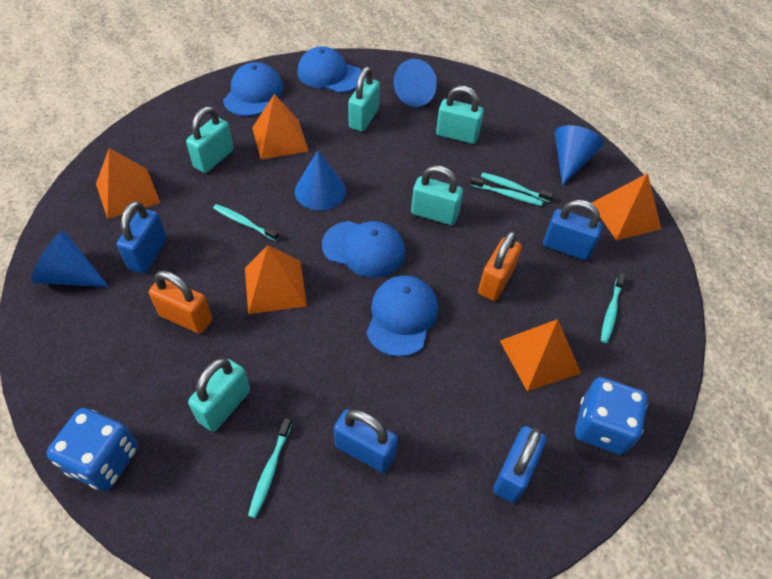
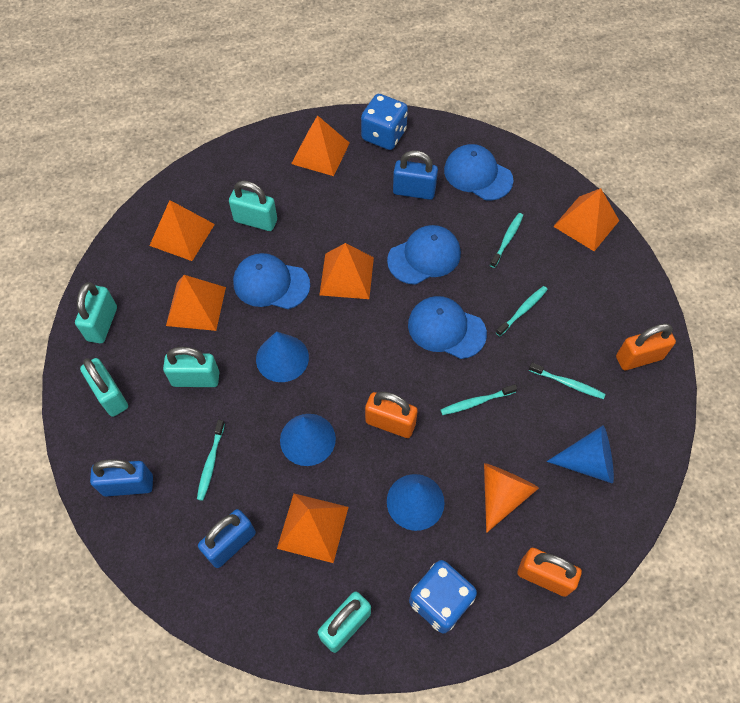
blue padlock: [117,201,167,273] [334,409,398,473] [493,426,546,503] [543,200,603,260] = 4 -> [90,459,153,497] [198,509,256,568] [393,151,438,200] = 3
orange cone: none = 0 -> [484,463,539,533] = 1
orange padlock: [149,271,212,334] [478,231,522,301] = 2 -> [365,392,418,438] [517,548,582,597] [616,323,676,370] = 3
orange pyramid: [96,148,160,219] [245,245,307,314] [252,94,309,160] [500,319,581,391] [592,173,661,240] = 5 -> [149,200,215,261] [166,275,226,331] [277,494,349,563] [291,115,350,176] [320,243,374,299] [553,188,619,251] = 6

